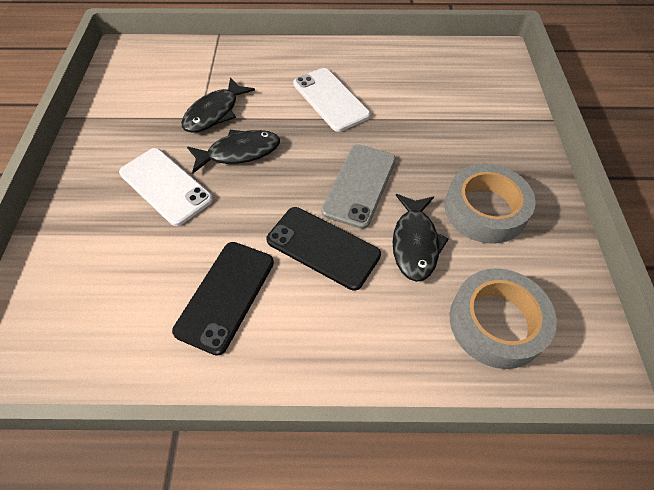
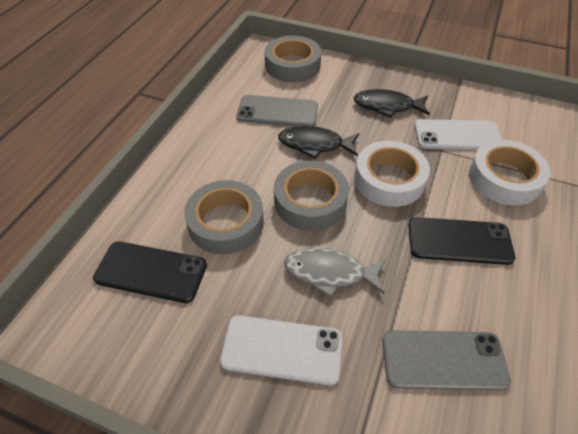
black fish: [181,77,255,133] [187,130,280,173] [393,194,449,282] = 3 -> [278,126,359,159] [354,89,430,118] = 2
grey fish: none = 0 -> [284,248,386,298] = 1
grey phone: [321,145,396,229] = 1 -> [236,95,318,126] [382,330,511,391] = 2
grey tape: [445,164,536,244] [450,268,557,369] = 2 -> [184,180,264,254] [264,36,321,82] [274,161,349,231] = 3
white tape: none = 0 -> [355,141,430,207] [469,140,550,206] = 2

